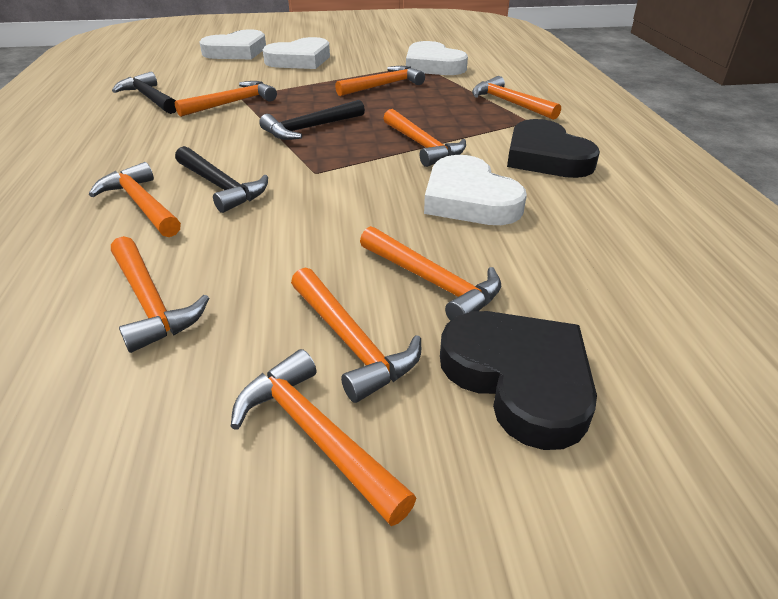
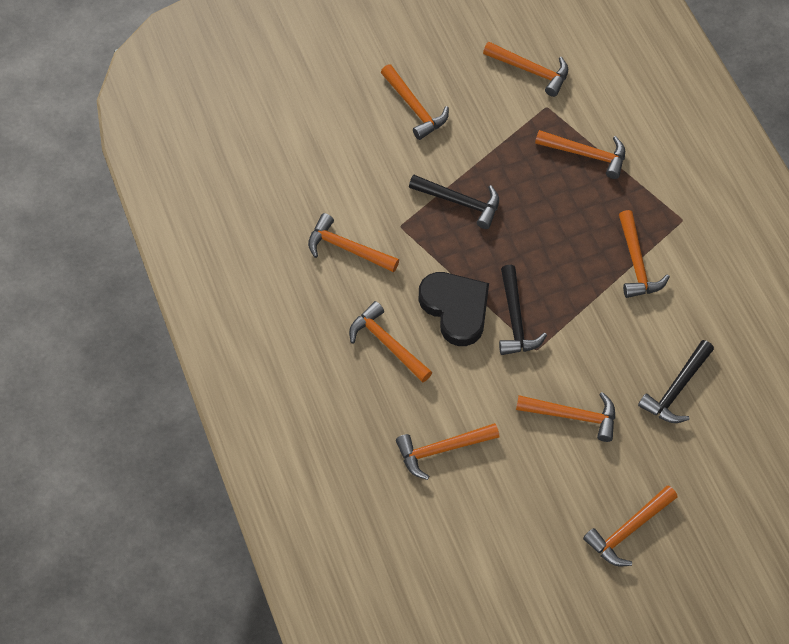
black heart: [440,311,597,450] [507,119,600,178] = 2 -> [418,272,489,346] = 1
white heart: [199,30,266,59] [263,37,330,69] [406,41,468,75] [424,155,527,225] = 4 -> none = 0

